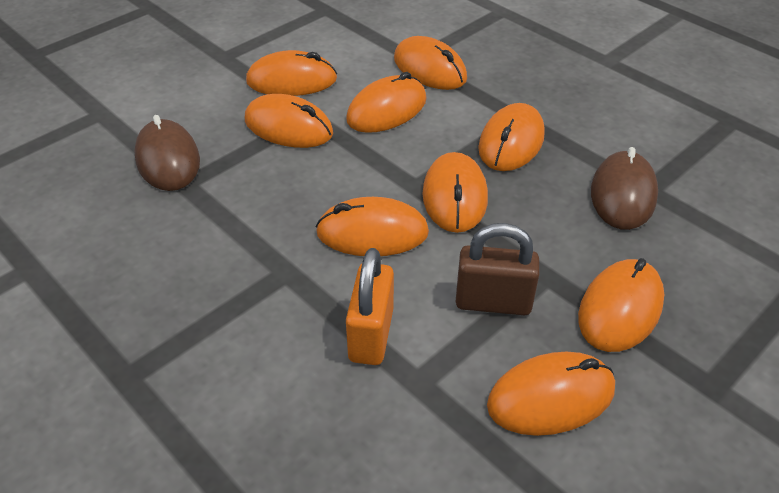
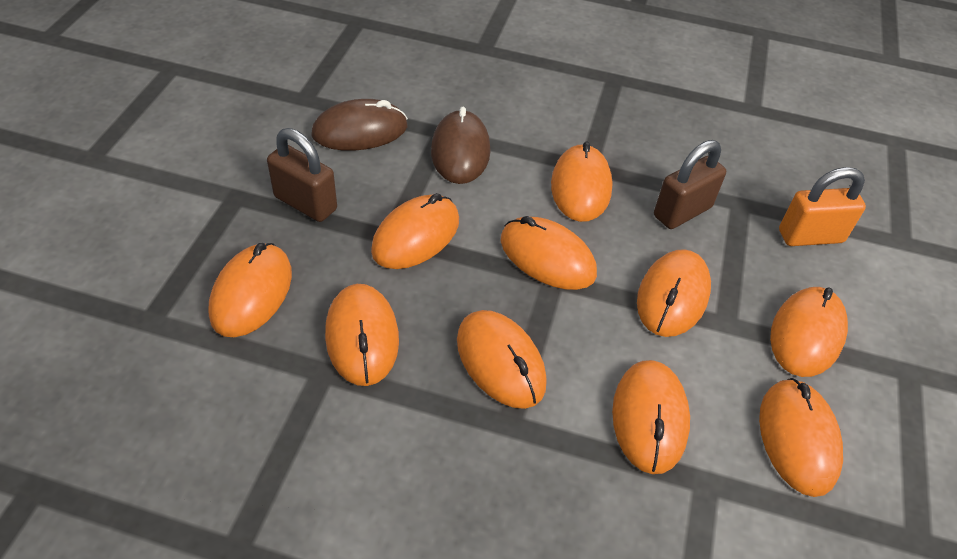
brown padlock: [456,223,540,315] = 1 -> [267,128,337,222] [654,140,726,229] = 2
orange mouse: [245,94,333,148] [246,50,337,96] [316,197,429,256] [346,72,427,133] [394,36,467,90] [422,152,488,233] [478,103,545,171] [487,352,615,436] [578,258,664,352] = 9 -> [208,243,292,337] [325,284,399,386] [371,193,459,269] [457,310,547,409] [501,216,597,290] [551,142,613,222] [612,360,690,474] [637,249,711,337] [759,378,843,497] [770,287,848,377] = 10

